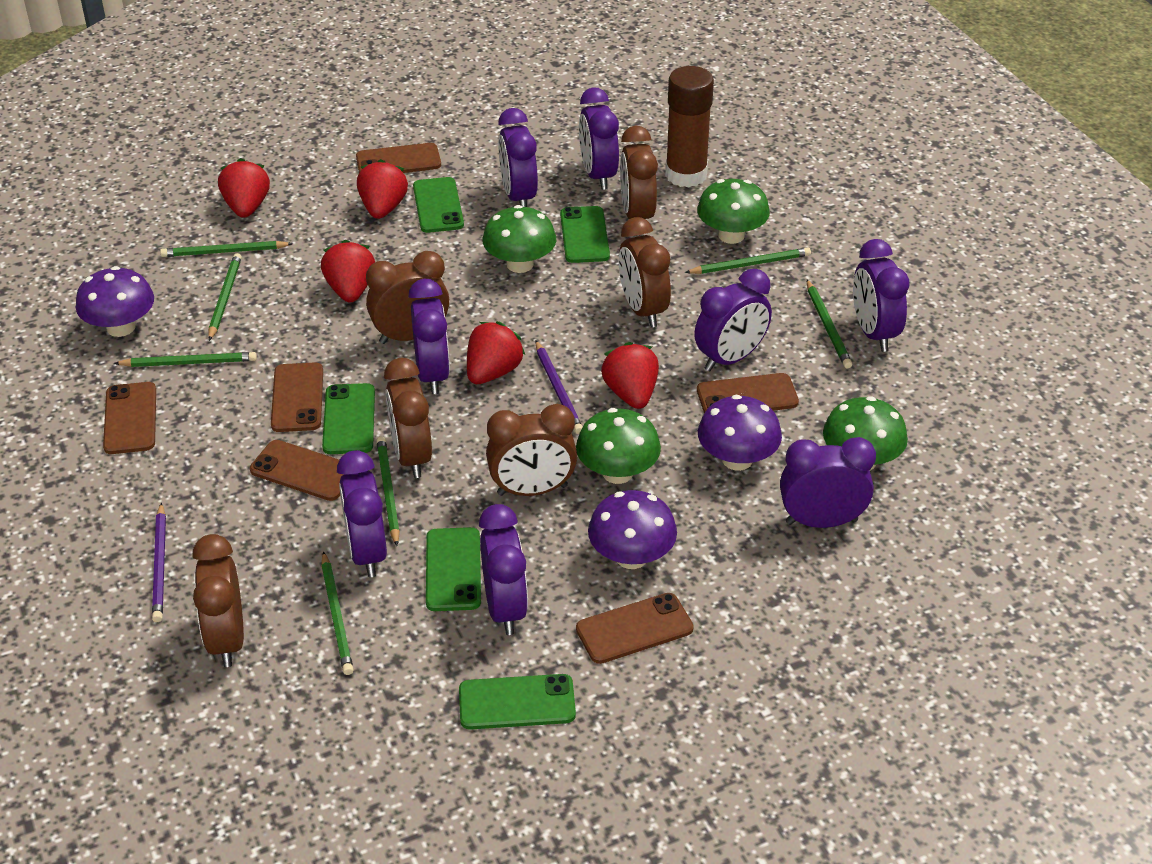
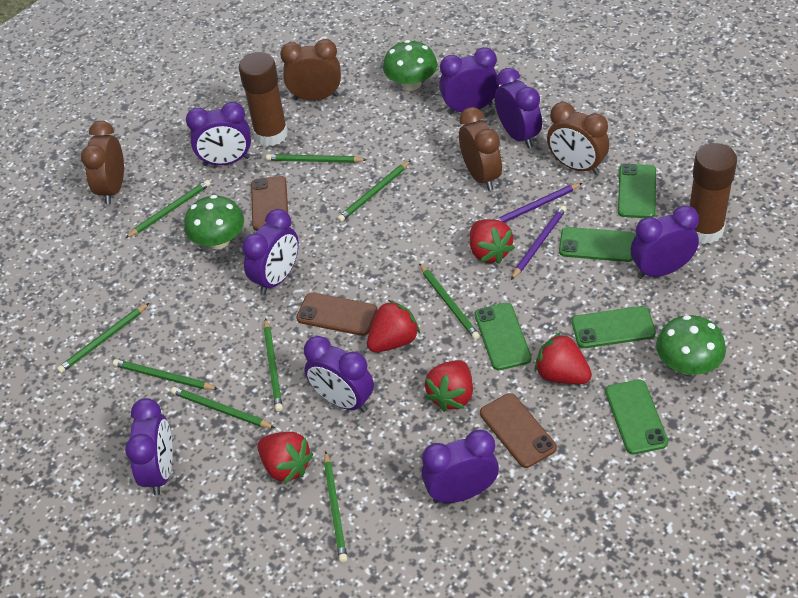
brown clock: [192,534,244,667] [366,251,449,344] [384,358,432,478] [486,404,577,496] [619,217,671,327] [620,125,658,219] = 6 -> [81,121,124,205] [280,39,341,101] [459,107,502,191] [547,102,609,175] = 4
brown glue stick: [665,66,714,187] = 1 -> [239,52,288,146] [690,143,737,244] = 2
brown phone: [103,382,156,454] [250,440,344,501] [271,362,323,432] [356,143,441,173] [576,593,694,664] [697,373,799,413] = 6 -> [251,176,288,231] [296,292,378,336] [480,393,557,468] = 3
green mushroom: [483,205,556,273] [576,408,661,484] [697,179,770,244] [823,396,908,471] = 4 -> [184,195,244,249] [383,40,437,91] [656,315,726,375] = 3
green pencil: [114,352,257,367] [160,241,293,257] [208,253,242,341] [321,551,354,675] [376,436,400,546] [685,248,811,274] [807,280,852,368] = 7 -> [57,303,149,373] [113,359,218,390] [125,180,211,238] [171,387,275,428] [264,318,283,412] [266,154,367,163] [324,451,347,563] [337,160,411,222] [419,263,480,340] = 9
purple mushroom: [76,266,154,337] [588,490,677,569] [698,395,782,471] = 3 -> none = 0

